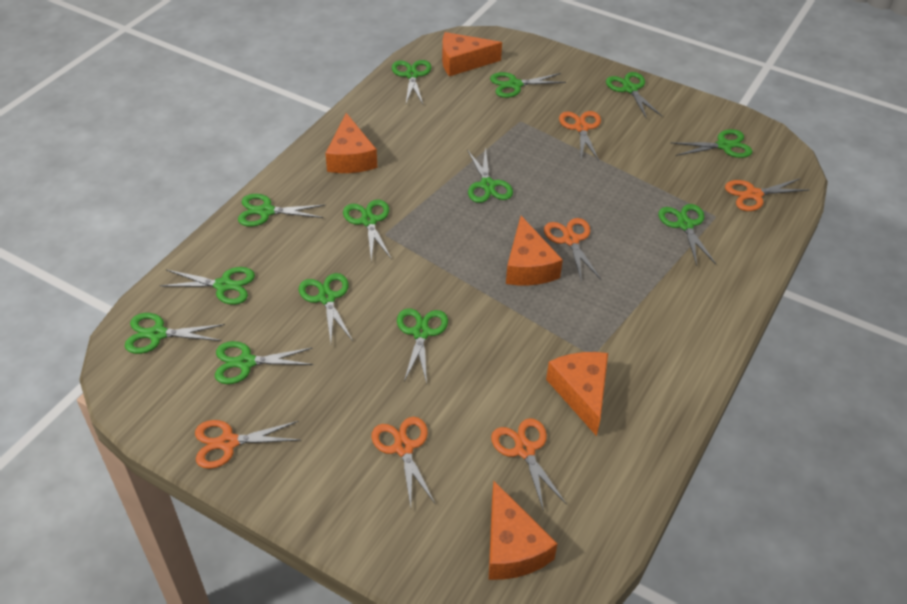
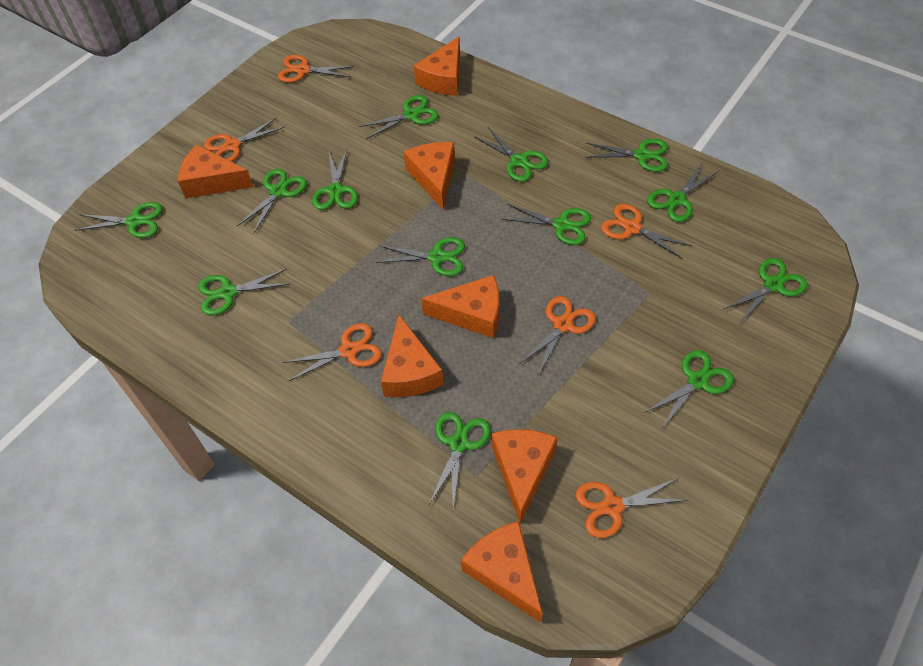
orange cheese: [325,113,377,173] [442,32,502,76] [489,481,558,580] [506,216,563,285] [546,352,608,436] = 5 -> [178,145,253,198] [381,315,444,397] [404,142,455,209] [413,37,460,96] [421,275,499,338] [461,521,543,623] [492,429,558,524] = 7

